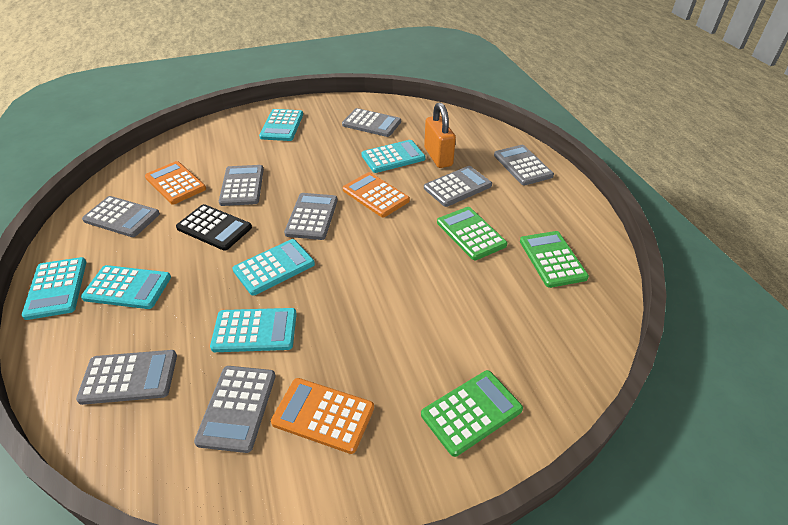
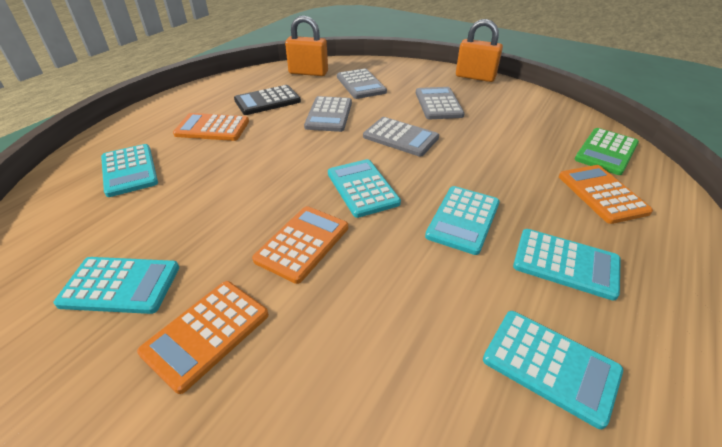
green calculator: [421,370,523,457] [437,207,507,260] [520,231,589,288] = 3 -> [575,128,639,175] = 1
grey calculator: [76,350,177,405] [82,196,160,237] [194,366,276,453] [219,165,264,206] [284,193,338,240] [342,108,401,137] [424,166,492,207] [494,145,554,185] = 8 -> [304,96,352,132] [337,68,387,99] [363,117,439,157] [416,87,465,119] = 4
orange calculator: [145,161,206,205] [271,378,374,454] [343,172,410,217] = 3 -> [137,281,269,394] [173,113,249,141] [252,206,348,284] [559,165,653,224] = 4
orange padlock: [424,102,456,168] = 1 -> [285,15,328,76] [456,19,503,82] = 2

